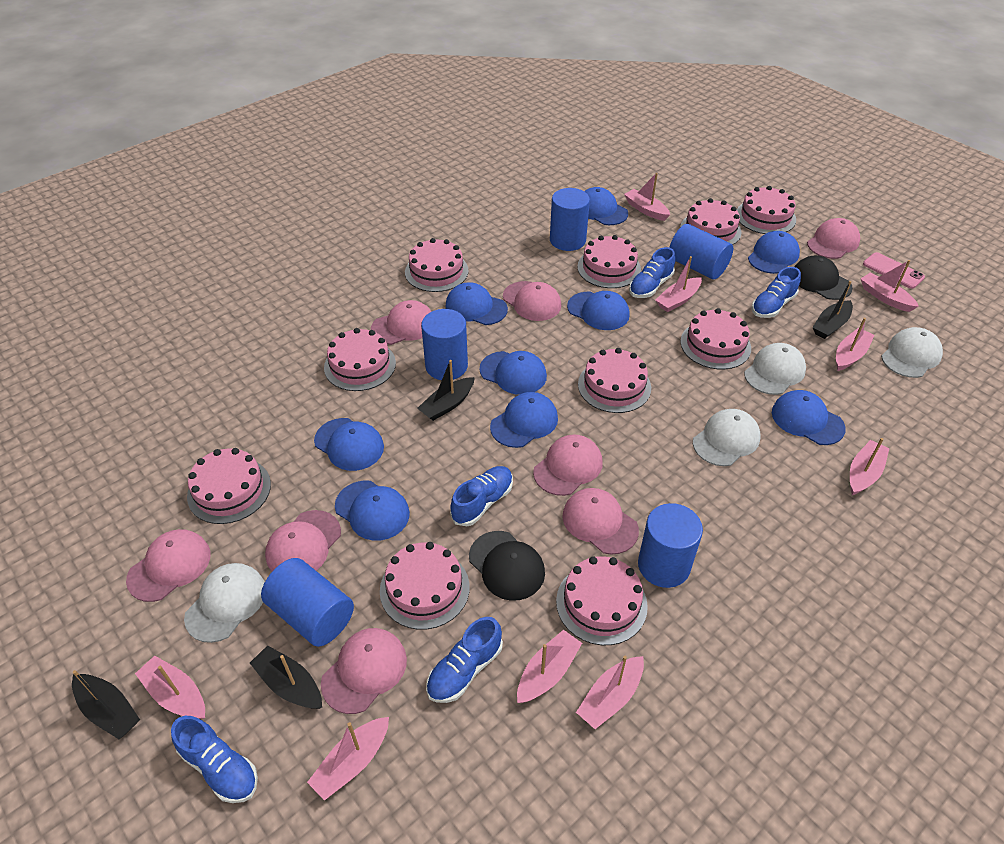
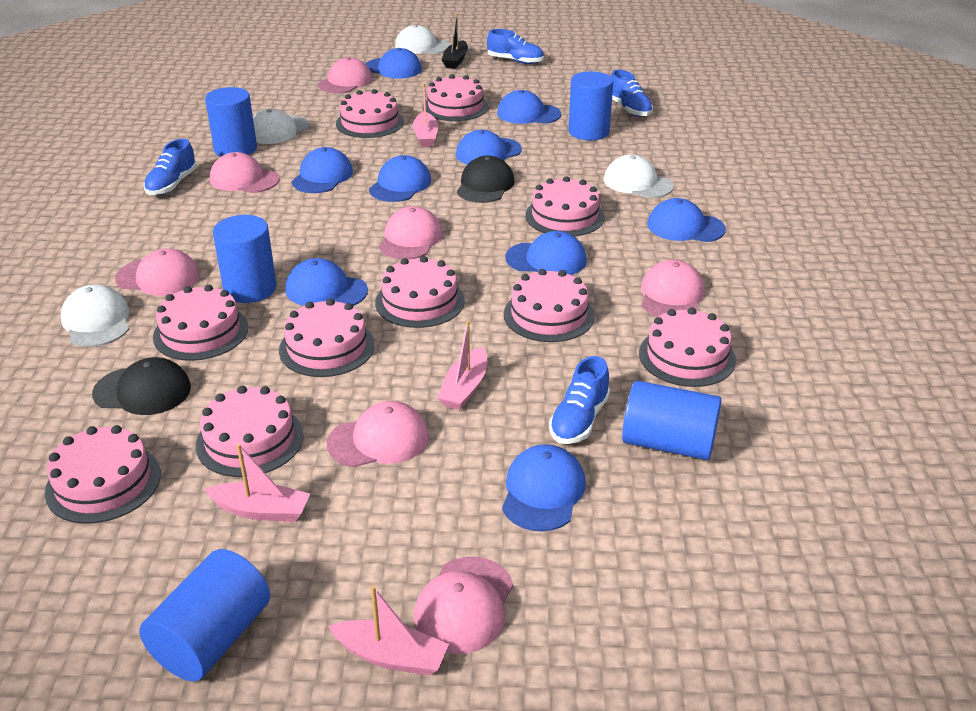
black boat: [72,670,140,739] [250,645,322,709] [417,360,475,421] [813,281,853,339] = 4 -> [442,13,468,69] = 1
blue shoe: [171,716,258,803] [426,617,503,703] [450,466,513,526] [629,247,675,298] [752,267,801,318] = 5 -> [144,139,197,195] [487,29,544,64] [549,356,610,444] [611,70,653,117] = 4
pink boat: [135,656,205,719] [307,717,389,801] [517,630,582,703] [576,656,644,729] [624,173,670,221] [655,256,702,312] [836,318,875,371] [850,438,890,495] [861,260,919,312] = 9 -> [204,444,310,522] [328,586,449,676] [413,83,438,147] [437,321,487,410] = 4
pink cap: [126,529,211,602] [265,510,341,571] [321,628,407,714] [371,300,432,345] [503,281,561,321] [533,434,603,496] [562,488,639,555] [807,218,860,259] = 8 -> [115,248,200,296] [210,152,280,193] [318,57,372,94] [327,401,429,467] [379,206,443,259] [414,557,513,654] [641,260,705,317] = 7
pink phone: [863,252,925,289] = 1 -> none = 0

